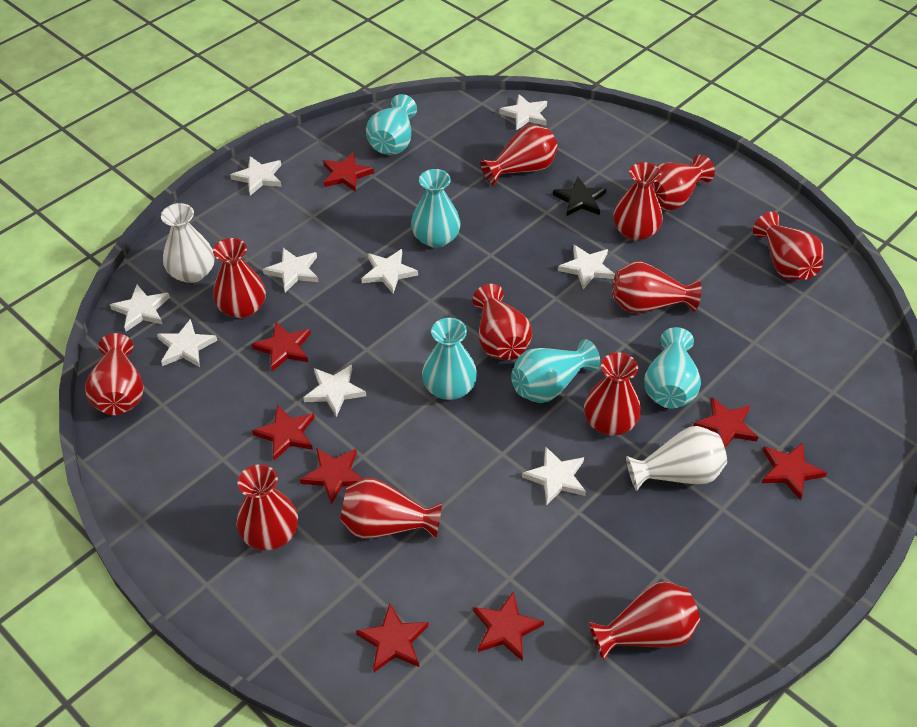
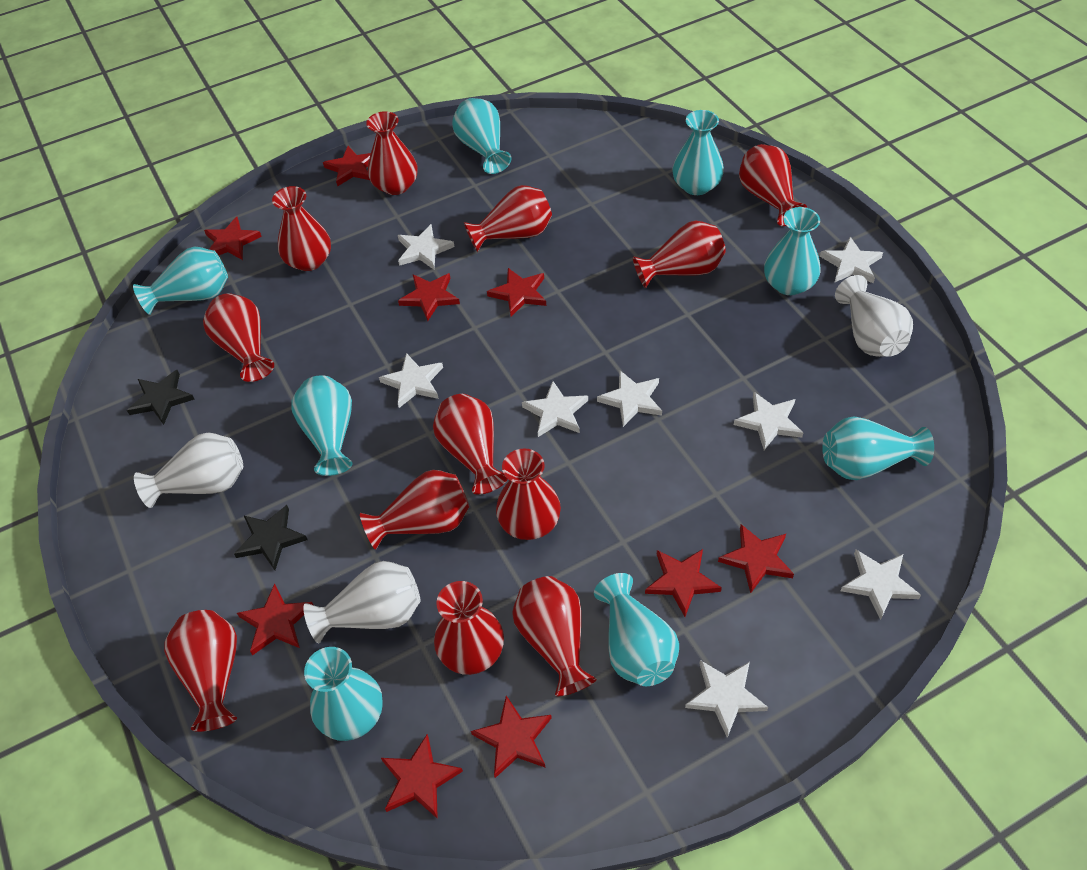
black star: [553,177,607,216] = 1 -> [127,370,195,425] [234,505,308,570] = 2
red star: [252,322,311,371] [252,405,315,461] [300,448,363,504] [323,152,374,192] [356,604,429,672] [473,591,544,661] [693,397,758,448] [761,443,827,500] = 8 -> [204,217,262,260] [237,584,313,655] [323,146,371,187] [381,734,463,819] [398,273,460,321] [471,696,552,778] [487,268,546,317] [645,549,722,617] [718,524,794,594] = 9
turquoise vase: [366,94,417,155] [411,169,460,248] [422,318,477,400] [511,339,600,403] [644,327,701,409] = 5 -> [133,247,228,315] [291,375,352,476] [304,647,383,741] [452,98,511,174] [594,573,679,686] [673,110,724,195] [764,207,821,295] [822,417,934,480] = 8
white star: [110,285,170,332] [157,319,217,367] [230,156,282,196] [263,248,318,293] [303,365,366,417] [361,249,418,293] [499,94,547,130] [522,447,586,506] [558,245,615,290] = 9 -> [379,353,443,408] [398,224,454,269] [522,381,588,437] [597,371,662,427] [685,660,768,738] [734,392,803,450] [820,237,883,283] [841,550,921,620] = 8
white vase: [161,203,215,283] [626,426,727,491] = 2 -> [134,432,243,508] [303,561,420,643] [835,275,913,357] = 3

